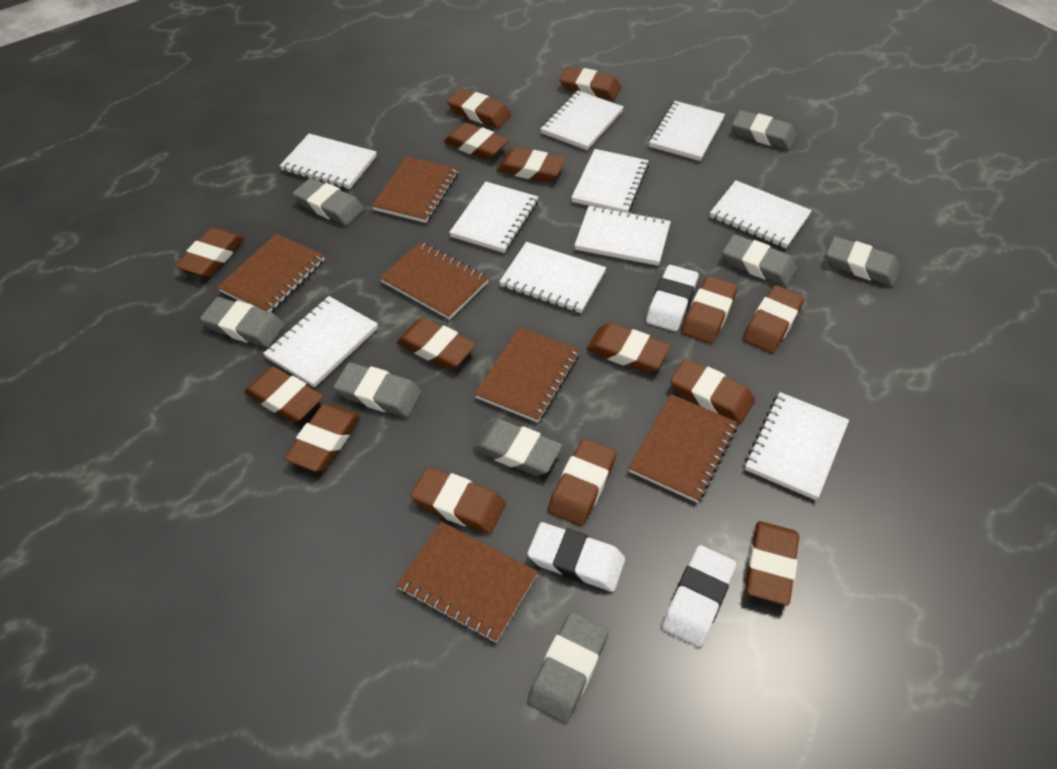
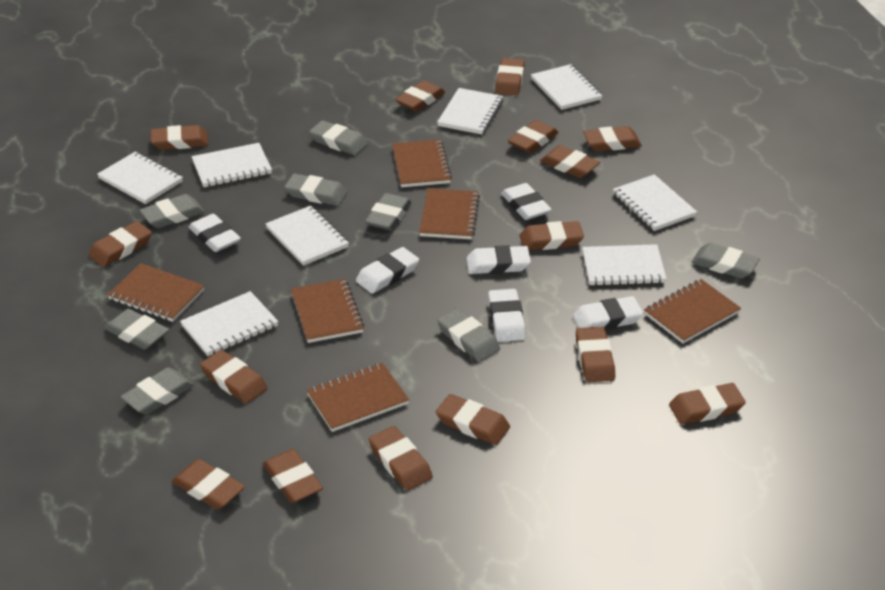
white eraser: [527,522,625,592] [646,265,699,331] [662,545,736,647] = 3 -> [189,214,241,252] [356,247,419,294] [466,245,531,274] [488,289,526,342] [501,183,552,220] [573,296,643,330] = 6
white notebook: [263,296,378,388] [280,134,377,189] [449,182,538,253] [499,242,606,313] [540,91,624,150] [571,149,649,213] [574,205,671,266] [649,101,725,161] [710,180,812,248] [745,392,849,500] = 10 -> [97,152,183,204] [180,291,279,356] [192,143,272,187] [265,206,349,266] [437,88,503,134] [531,64,603,110] [582,244,667,286] [613,174,697,231] = 8

